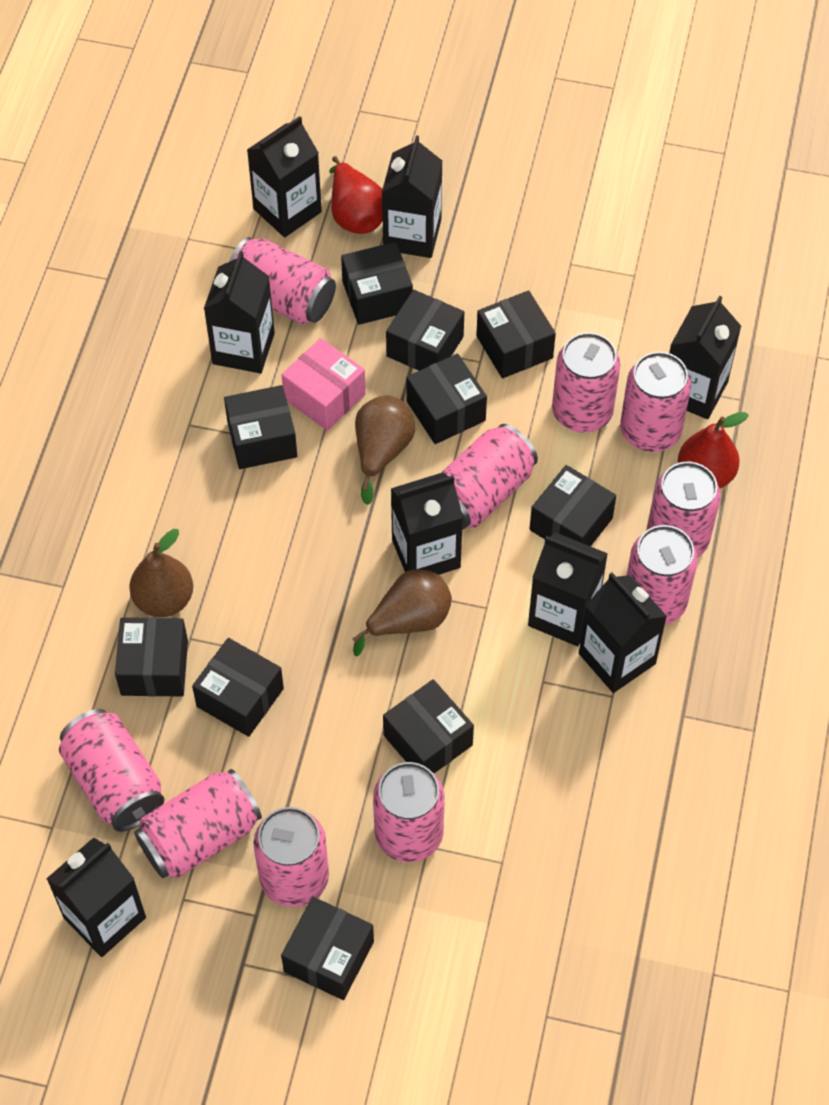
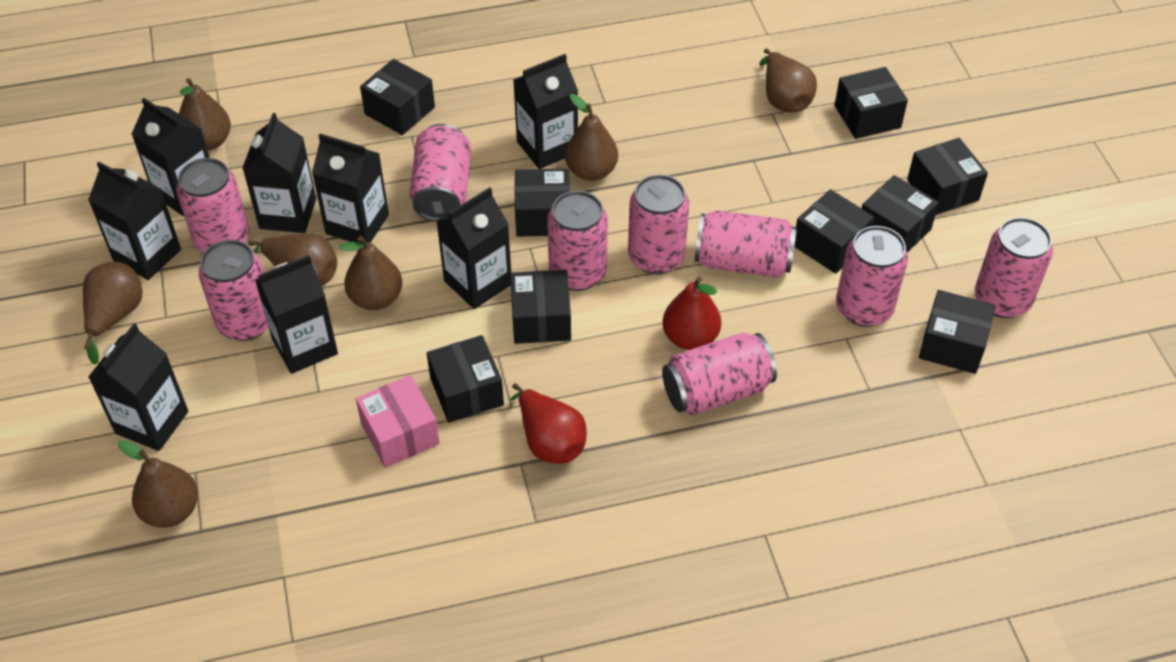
black box: [115,618,188,696] [192,638,284,737] [224,385,297,469] [281,897,374,1000] [341,242,413,325] [383,679,474,773] [386,290,464,371] [406,353,487,444] [476,290,556,378] [529,465,616,546] = 10 -> [360,59,435,135] [427,335,504,423] [510,270,571,344] [515,169,570,237] [794,189,874,274] [834,67,908,139] [862,175,939,252] [907,138,988,215] [919,290,995,374] = 9
brown pear: [129,529,193,617] [352,569,452,656] [355,396,415,505] = 3 -> [83,262,142,365] [118,440,198,527] [179,78,231,151] [248,234,337,286] [339,236,402,310] [565,94,618,181] [759,48,817,113] = 7
pink can: [59,709,165,832] [134,769,262,878] [229,237,336,324] [253,807,329,907] [373,762,445,862] [441,424,538,529] [552,332,620,433] [620,352,691,452] [627,525,698,625] [647,462,721,558] = 10 -> [176,158,250,253] [199,240,268,341] [409,124,471,222] [547,191,608,291] [628,175,689,274] [662,333,777,415] [695,210,797,278] [836,226,908,327] [975,217,1053,318] = 9

